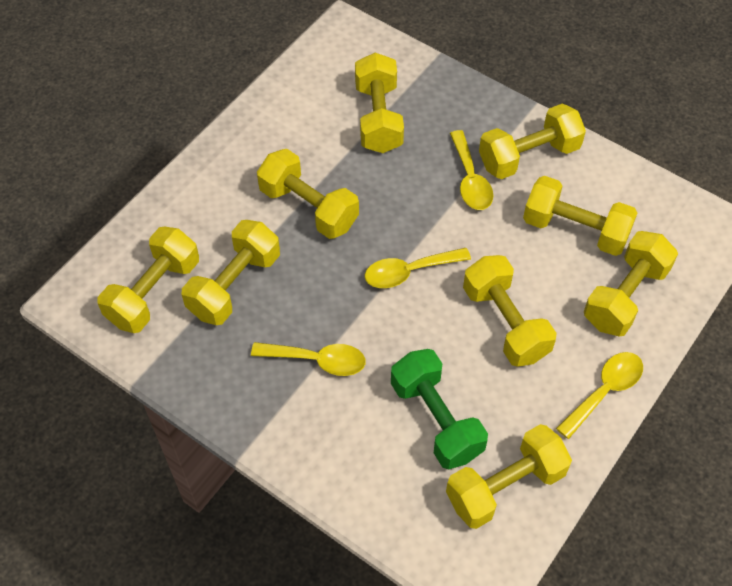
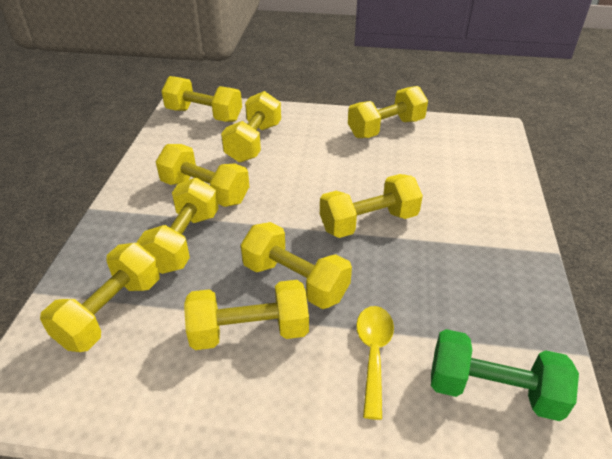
yellow spoon: [251,342,366,376] [365,248,471,288] [450,130,493,210] [556,352,643,439] = 4 -> [356,306,394,420] = 1

